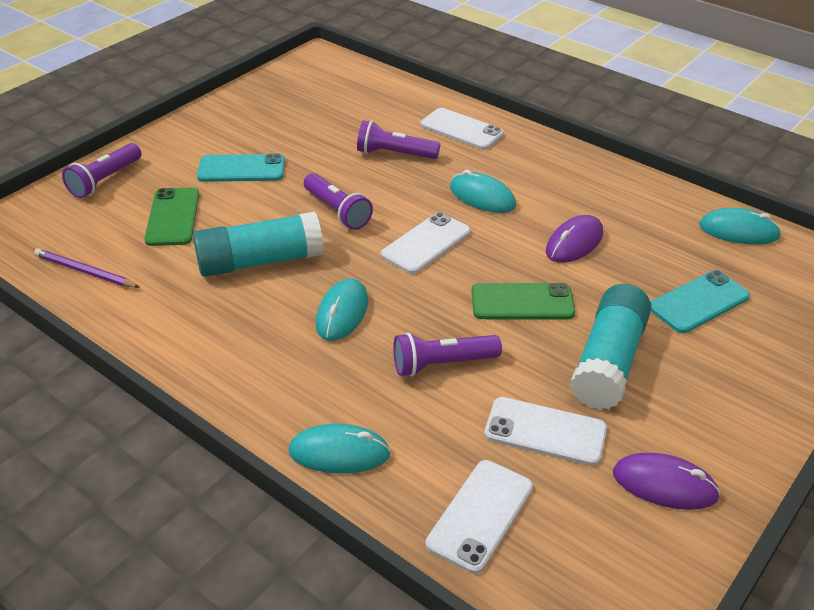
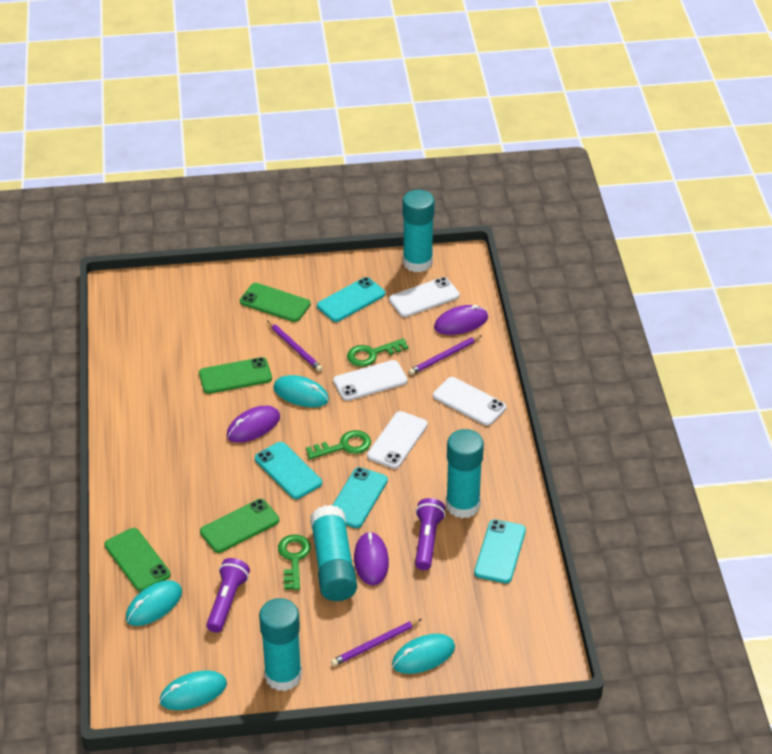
green key: none = 0 -> [278,534,311,590] [306,430,371,459] [347,338,408,367] = 3
green phone: [144,188,199,246] [471,283,575,320] = 2 -> [104,528,171,592] [199,357,272,394] [200,499,279,553] [240,283,311,322] = 4
purple flashlight: [62,143,142,198] [304,173,373,230] [357,120,440,159] [393,333,502,377] = 4 -> [206,558,250,633] [415,498,446,570] = 2
purple mouse: [546,215,603,263] [613,453,721,510] = 2 -> [227,406,280,443] [354,531,389,585] [434,305,488,335] = 3
purple pencil: [34,248,140,288] = 1 -> [267,321,323,372] [331,619,422,666] [408,335,482,375] = 3
turquoise glue stick: [193,212,324,277] [570,284,651,410] = 2 -> [259,598,302,691] [310,505,357,601] [403,190,435,272] [446,429,484,518] = 4
turquoise phone: [197,154,285,182] [651,270,750,333] = 2 -> [255,442,322,499] [317,277,385,322] [333,467,388,528] [474,519,526,583] = 4

